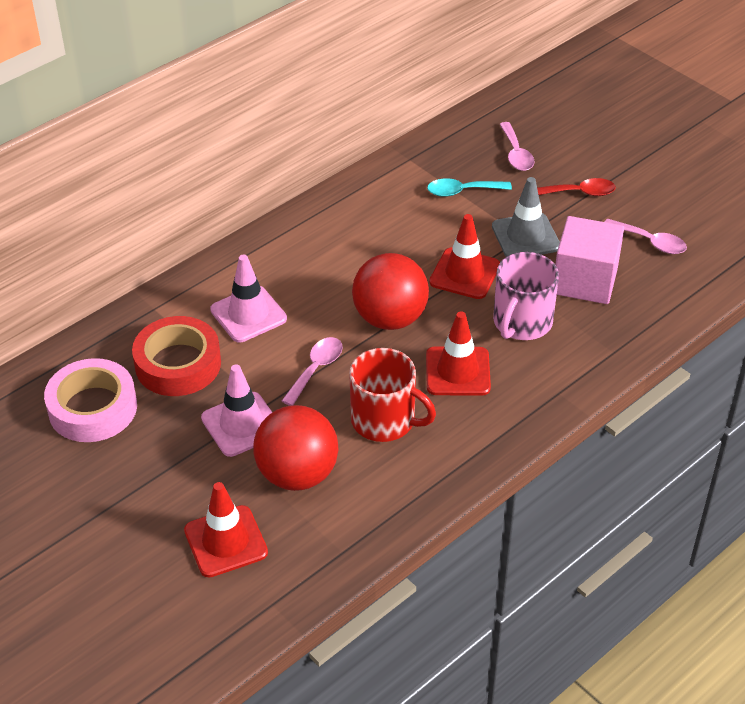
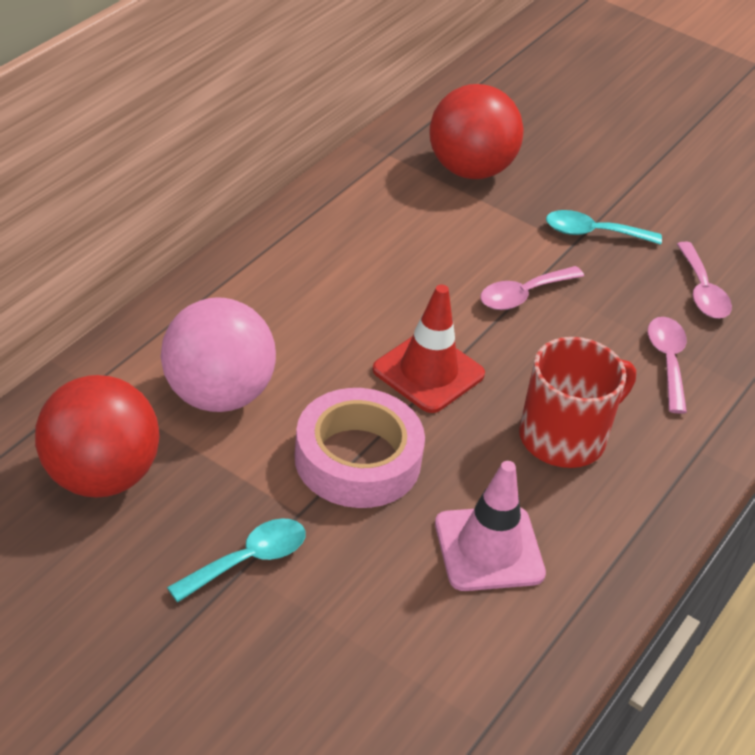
grey traffic cone: [492,177,560,257] = 1 -> none = 0
pink ball: none = 0 -> [161,297,276,412] = 1
pink cube: [555,216,624,304] = 1 -> none = 0
pink mug: [493,252,559,340] = 1 -> none = 0
pink traffic cone: [201,365,272,457] [210,255,287,342] = 2 -> [435,461,546,591] = 1
red spoon: [537,178,616,196] = 1 -> none = 0
red tape: [132,316,221,396] = 1 -> none = 0
red traffic cone: [184,482,268,577] [426,312,491,396] [429,214,500,299] = 3 -> [372,284,485,413] = 1
turquoise spoon: [427,178,512,197] = 1 -> [167,518,306,602] [546,210,662,245] = 2

